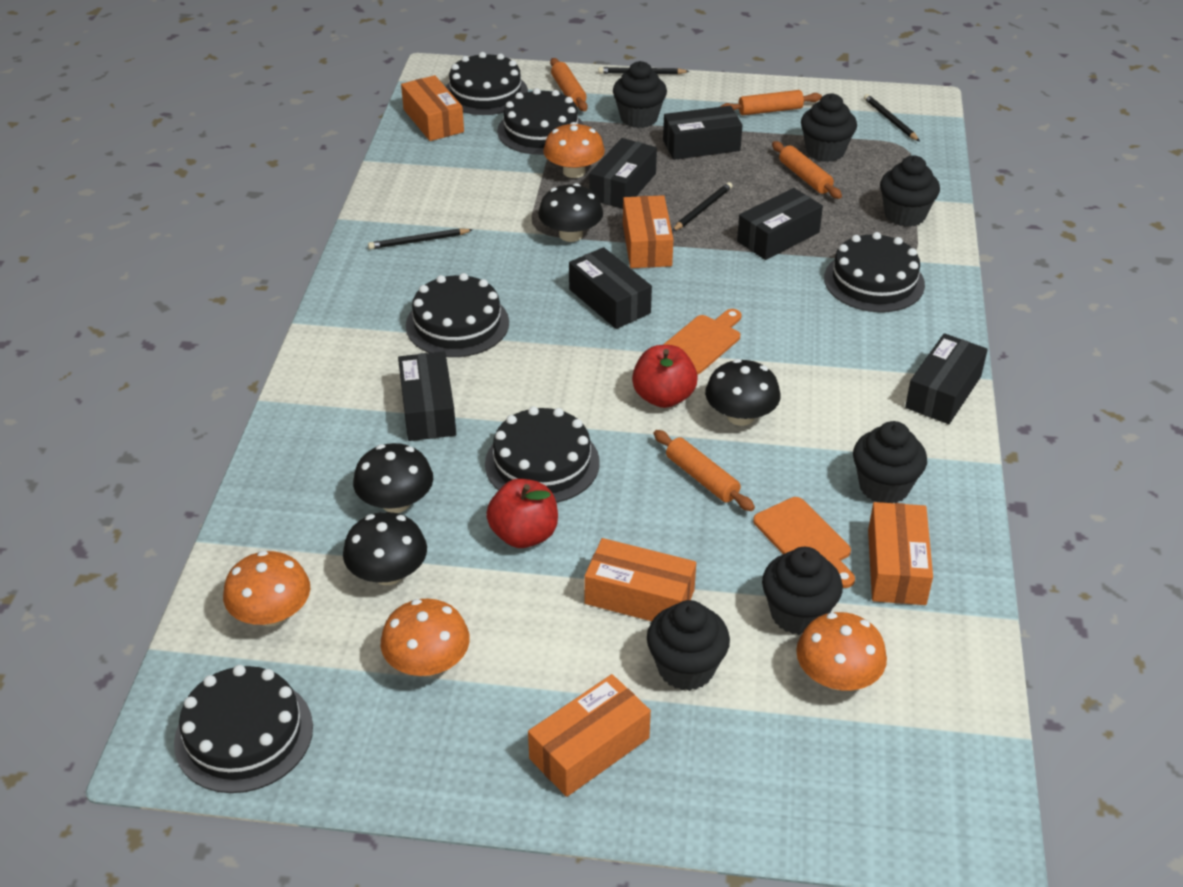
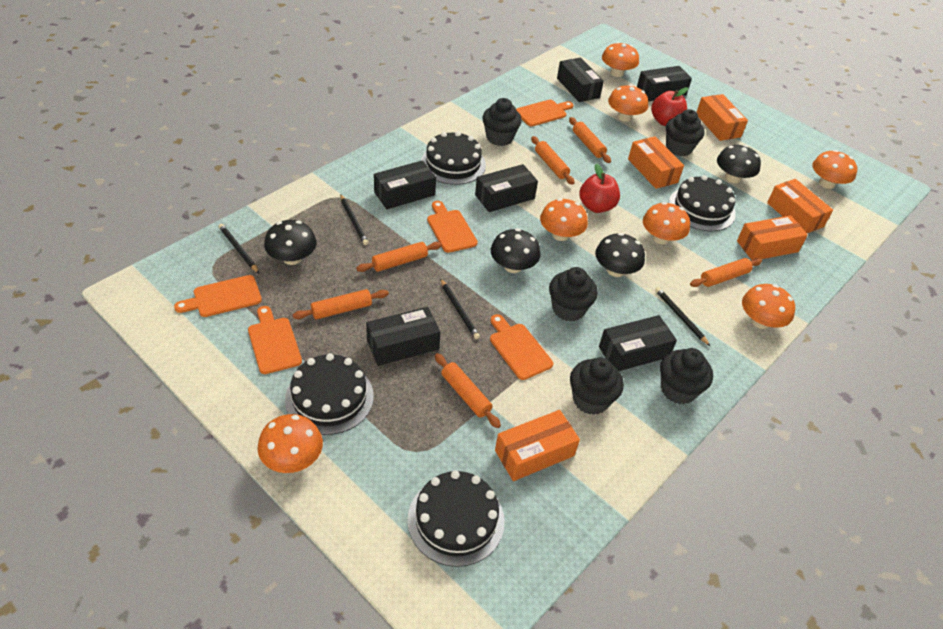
black cake: [174,665,313,793] [406,273,509,357] [446,52,528,115] [485,406,600,503] [497,88,584,155] [824,232,925,312] = 6 -> [285,353,374,435] [408,470,505,567] [421,131,486,185] [669,175,736,231] = 4
black cupcake: [613,61,667,128] [647,600,730,691] [762,547,843,635] [801,93,857,162] [853,421,927,503] [880,155,940,227] = 6 -> [482,98,522,146] [549,267,598,321] [570,358,624,415] [660,348,713,404] [666,109,705,156] = 5
orange cutting board: [663,309,742,375] [753,497,855,588] = 2 -> [174,275,262,317] [248,306,302,374] [427,201,478,253] [490,314,553,380] [516,100,574,126] = 5
orange mushroom: [223,551,310,627] [381,599,470,676] [543,122,605,178] [796,612,887,691] = 4 -> [258,414,323,473] [540,198,588,241] [602,42,639,77] [608,84,648,122] [643,202,690,245] [742,284,795,329] [812,150,857,189] = 7
orange rolling pin: [550,58,588,111] [654,430,755,511] [720,90,822,115] [772,141,842,199] = 4 -> [293,289,389,320] [356,242,442,272] [435,353,501,428] [531,136,575,185] [569,117,611,163] [690,258,762,287] = 6

